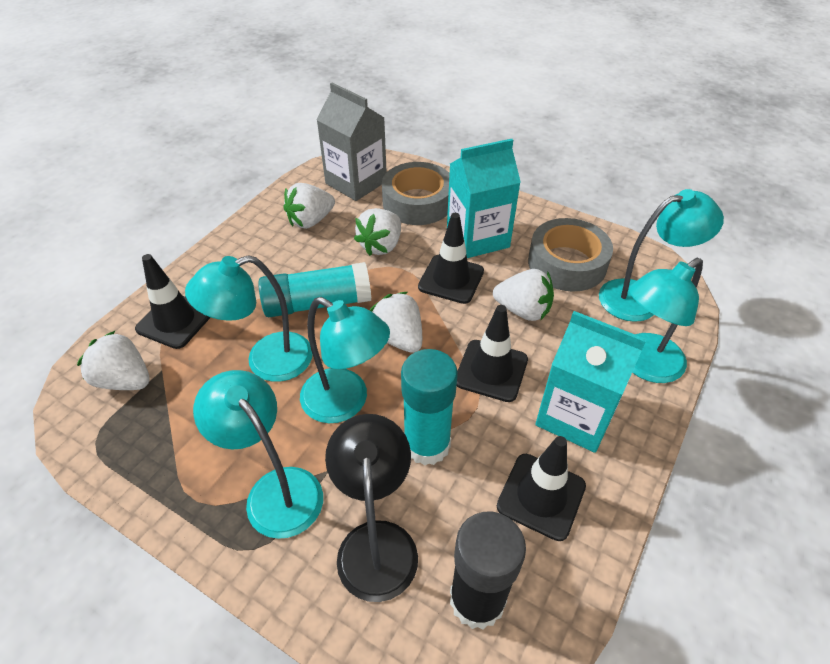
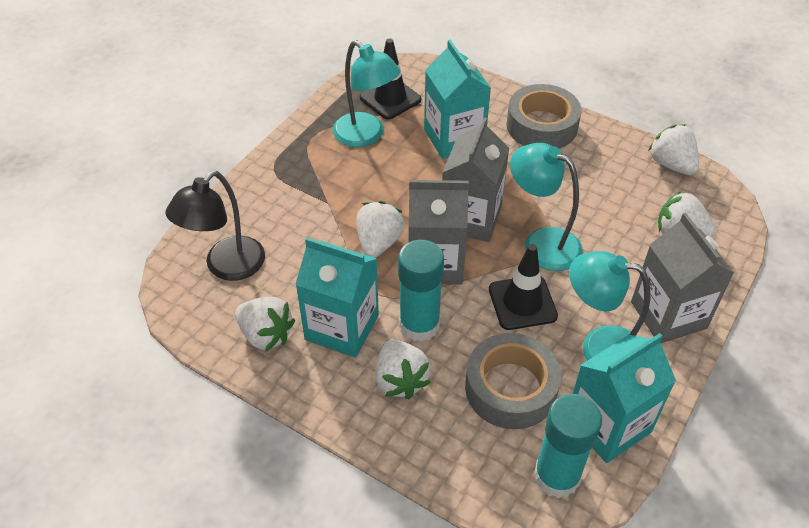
black glue stick: [450,512,526,630] = 1 -> none = 0
black traffic cone: [135,254,211,349] [418,213,484,304] [457,305,528,402] [497,436,586,541] = 4 -> [360,38,421,119] [489,244,558,330] = 2
grey carton: [316,83,387,201] = 1 -> [408,180,469,285] [442,117,509,242] [631,213,734,343] = 3
turquoise carton: [447,139,521,258] [535,311,647,453] = 2 -> [295,237,379,358] [424,40,491,159] [573,333,676,463] = 3
turquoise lamp: [185,255,313,382] [193,370,323,539] [300,297,390,423] [599,189,724,322] [629,258,703,383] = 5 -> [333,40,401,147] [510,143,583,271] [569,251,650,361] = 3

